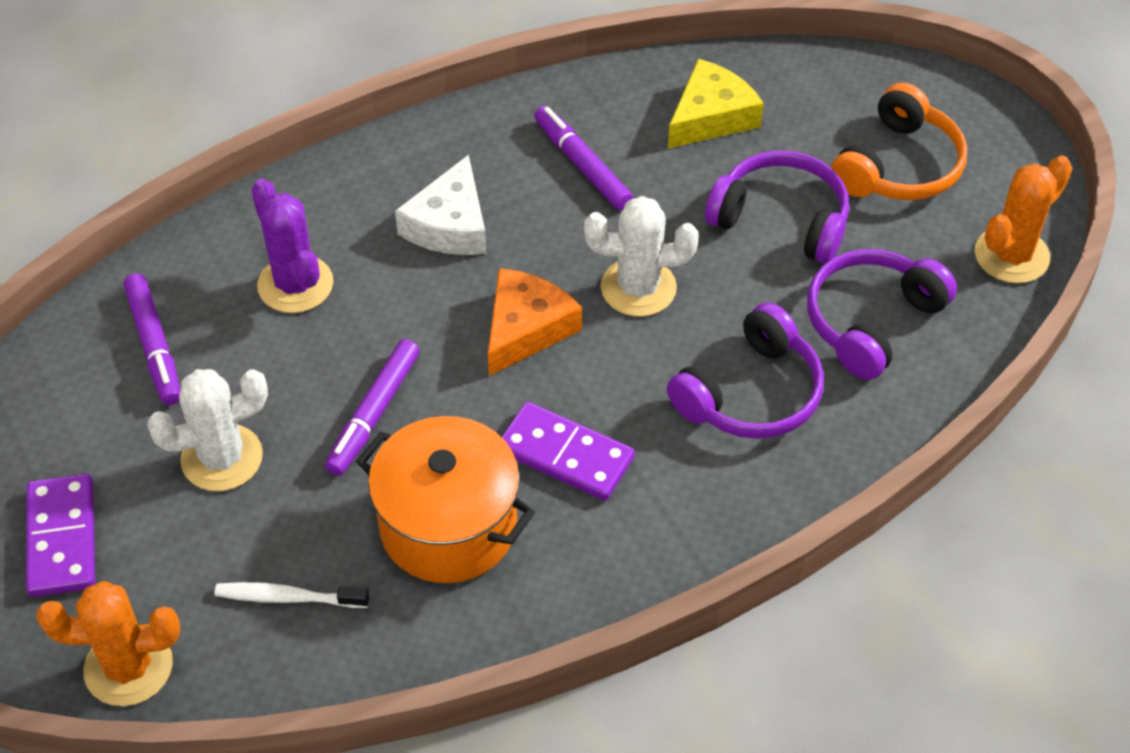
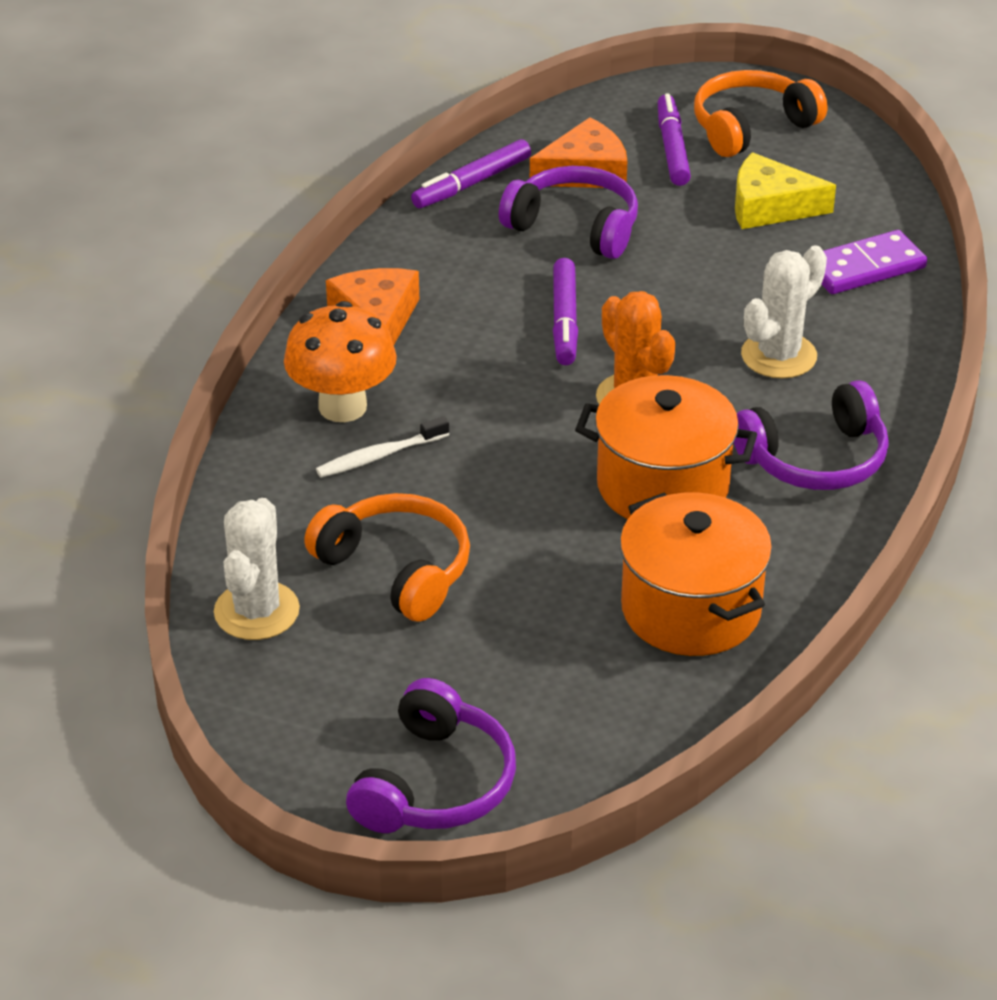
orange cactus: [36,581,180,706] [975,155,1073,283] = 2 -> [596,291,675,405] = 1
orange cheese: [488,268,582,376] = 1 -> [326,268,419,345] [530,117,627,188] = 2
orange headphones: [831,83,967,200] = 1 -> [304,493,470,622] [694,70,827,157] = 2
orange mushroom: none = 0 -> [284,301,397,422] = 1
orange pot: [356,416,535,583] = 1 -> [575,375,757,519] [620,492,772,656] = 2
purple cactus: [251,179,333,313] = 1 -> none = 0
purple domino: [26,474,95,597] [502,402,635,501] = 2 -> [821,230,927,294] = 1
white cheese: [395,155,486,255] = 1 -> none = 0

